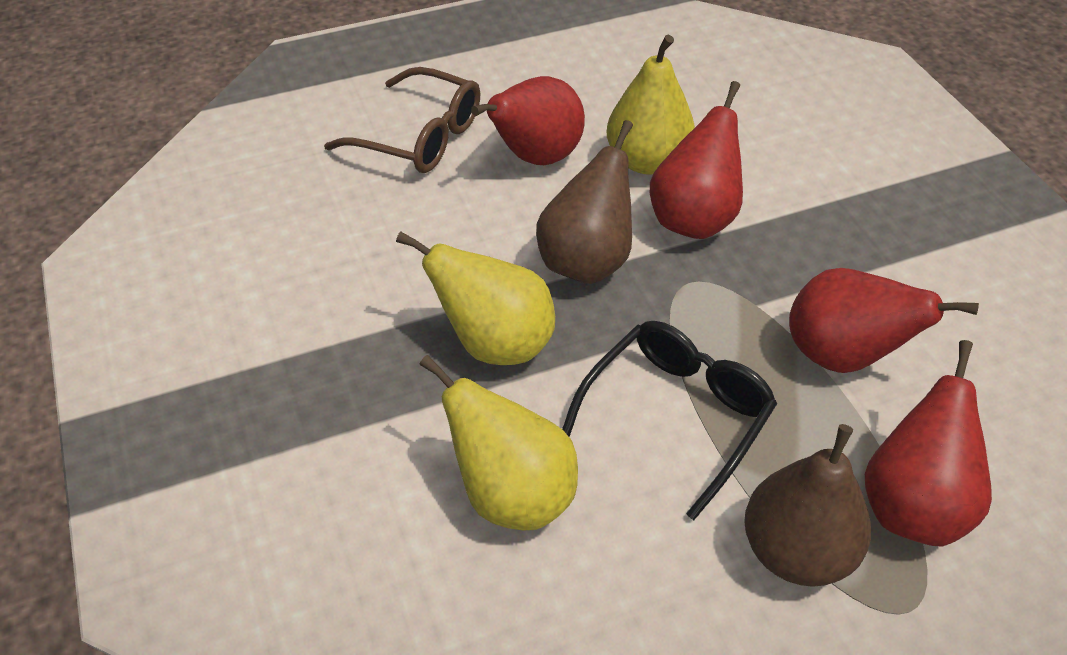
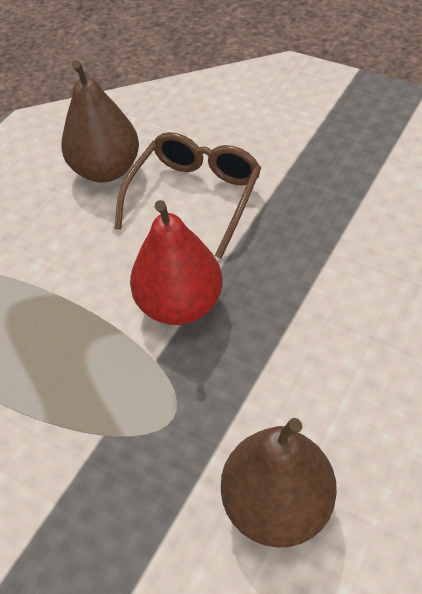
black glasses: [562,321,777,520] = 1 -> none = 0
red pear: [471,76,585,165] [650,81,743,239] [789,268,979,373] [865,340,992,547] = 4 -> [130,200,222,325] = 1
yellow pear: [396,231,555,365] [419,355,578,530] [607,35,695,175] = 3 -> none = 0

